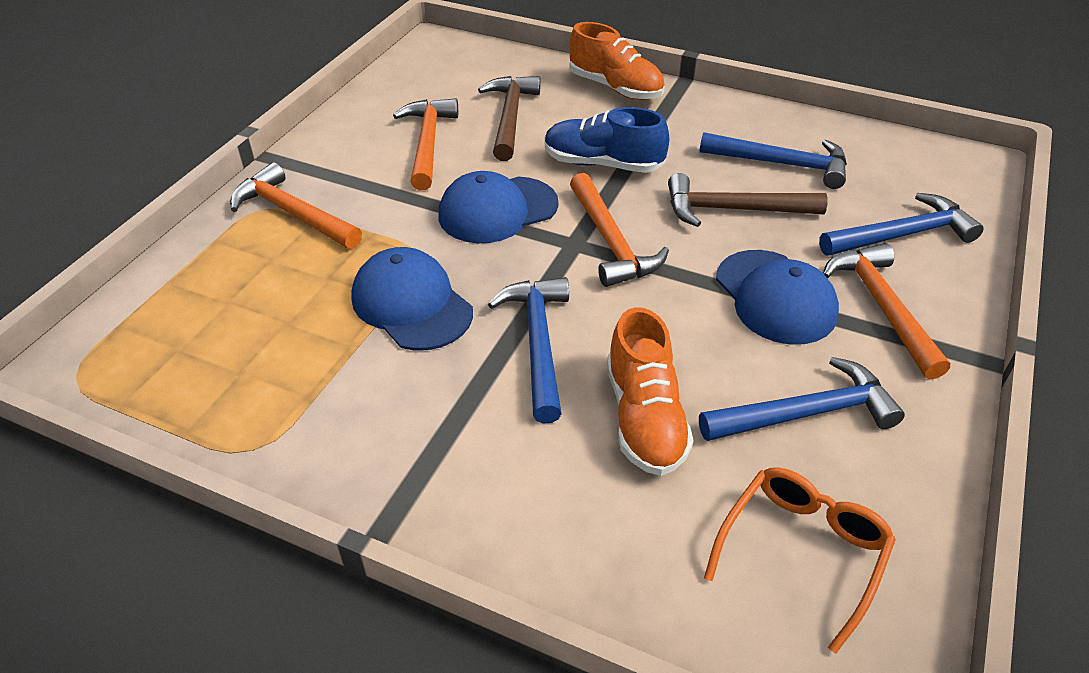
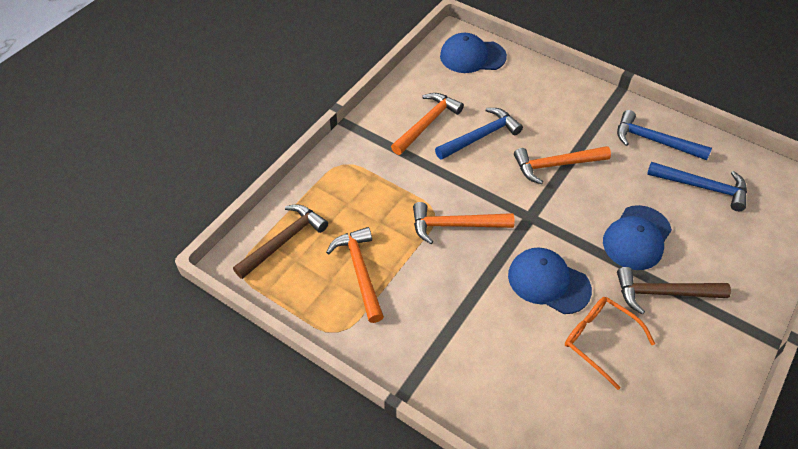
blue hammer: [488,277,569,424] [699,132,847,189] [699,357,905,441] [819,193,984,256] = 4 -> [435,108,523,160] [617,110,712,160] [647,162,747,211] = 3
blue shoe: [545,107,669,173] = 1 -> none = 0
orange shoe: [569,22,665,100] [607,307,694,476] = 2 -> none = 0

